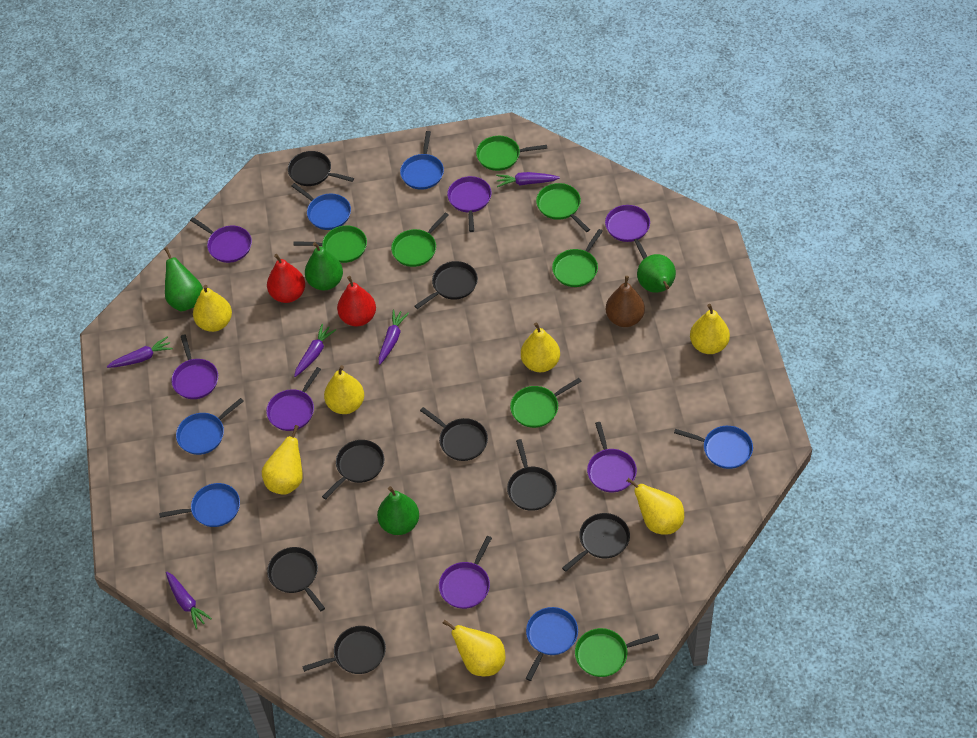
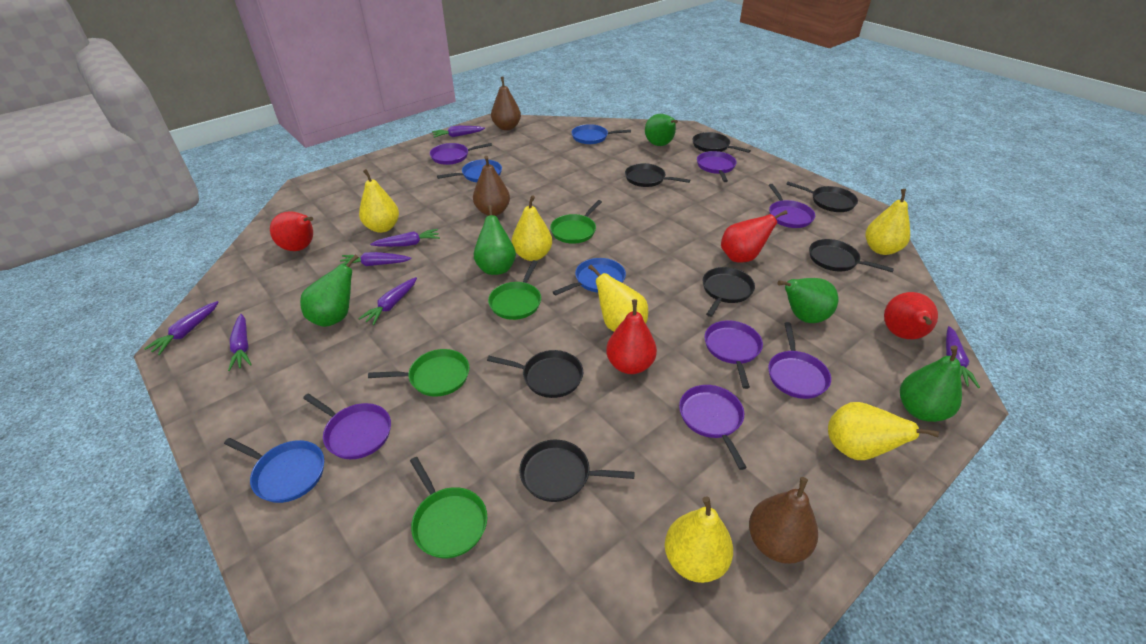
black pan: [267,547,325,611] [288,151,354,186] [302,626,386,674] [322,440,384,500] [414,261,478,309] [420,407,488,461] [507,439,557,511] [562,513,630,572] = 8 -> [487,350,583,398] [519,440,635,502] [625,163,690,187] [693,132,751,153] [703,267,755,317] [786,182,858,212] [809,239,894,272] = 7
blue pan: [159,483,240,527] [176,398,244,455] [292,183,351,230] [400,131,444,190] [526,607,578,681] [674,426,753,469] = 6 -> [224,438,324,503] [437,159,502,182] [553,258,626,296] [571,124,631,144] = 4
brown pear: [606,276,645,327] = 1 -> [473,156,510,216] [491,76,521,130] [749,477,818,564] = 3
green pan: [293,226,367,263] [391,213,449,267] [476,136,547,171] [510,378,582,428] [536,183,590,232] [552,229,603,287] [575,628,659,677] = 7 -> [368,349,470,397] [410,457,487,558] [488,260,541,320] [550,200,602,244] = 4
green pear: [164,247,203,311] [305,242,343,291] [377,486,419,535] [637,254,676,293] = 4 -> [300,254,359,327] [474,205,516,275] [645,114,678,146] [778,278,838,323] [900,345,962,422] = 5
purple carrot: [107,337,173,368] [166,571,212,629] [294,324,336,377] [379,310,409,365] [496,172,560,187] = 5 -> [144,301,218,355] [228,314,252,371] [338,252,412,266] [358,277,417,325] [370,229,440,247] [432,126,485,138] [946,326,980,388] = 7
red pear: [267,254,305,303] [337,276,376,327] = 2 -> [270,211,313,251] [606,299,657,374] [721,210,787,262] [884,292,938,339] = 4
yellow pear: [193,285,232,332] [262,425,303,495] [324,365,364,414] [442,620,506,676] [521,322,560,372] [627,478,684,535] [690,304,730,354] = 7 -> [359,169,399,233] [512,195,552,261] [588,265,648,331] [665,496,733,583] [828,402,939,460] [866,189,910,255] = 6

